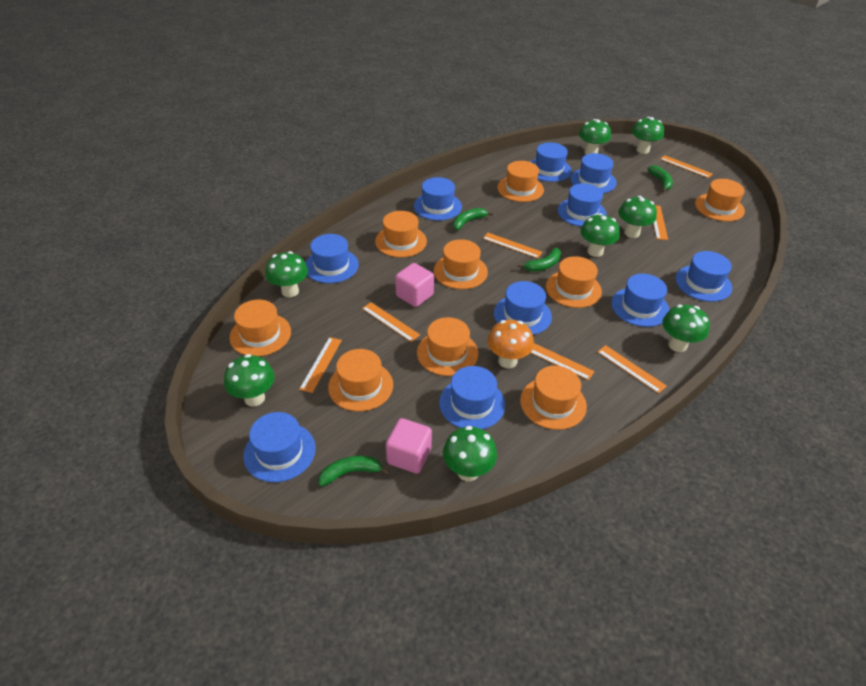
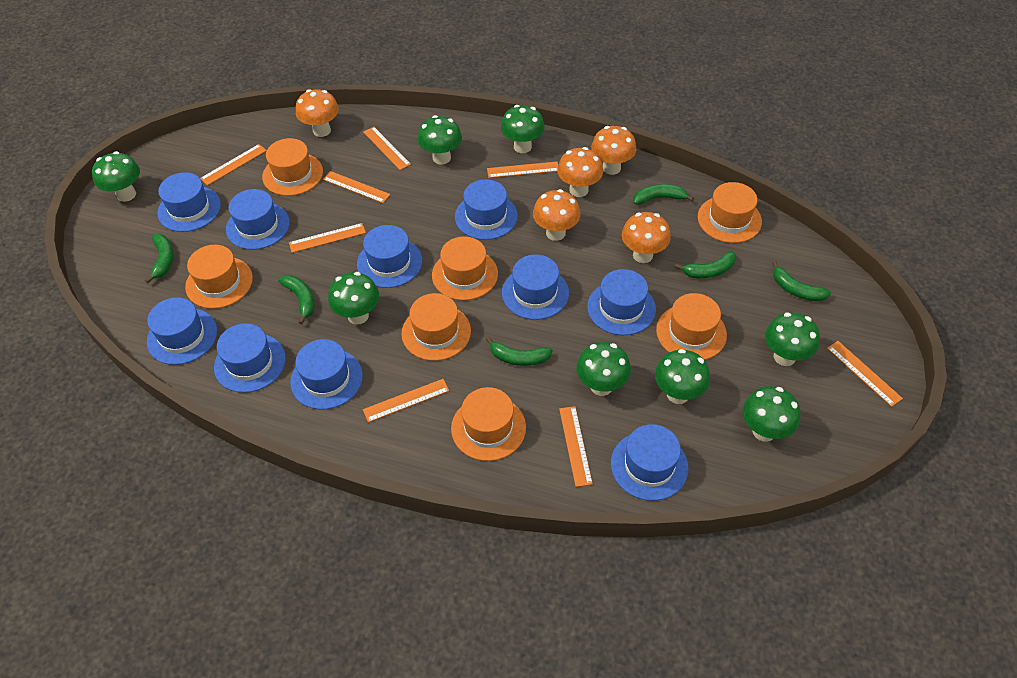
green banana: [319,456,390,487] [453,208,493,230] [517,248,561,272] [647,165,673,192] = 4 -> [145,234,174,283] [278,275,315,324] [486,336,553,366] [634,184,694,205] [675,251,736,278] [772,261,831,301] = 6
orange hat: [229,299,291,356] [328,349,393,411] [375,211,427,258] [417,317,478,376] [434,239,488,289] [497,161,544,202] [520,366,587,430] [546,256,602,308] [695,179,745,221] = 9 -> [185,245,253,309] [262,138,323,196] [401,293,471,361] [432,236,498,300] [451,387,526,461] [656,293,727,360] [697,182,762,243] = 7
orange mushroom: [487,320,534,368] = 1 -> [296,89,339,137] [533,189,580,241] [557,147,603,197] [591,126,636,175] [622,212,671,263] = 5
orange ruler: [299,337,342,393] [362,302,420,342] [483,233,542,259] [531,343,595,380] [597,345,667,394] [653,205,668,240] [660,155,712,178] = 7 -> [200,144,267,186] [289,223,366,253] [323,171,390,203] [363,127,411,170] [363,379,449,423] [487,162,558,178] [559,406,593,487] [827,341,903,407] = 8
pink cube: [386,418,432,474] [395,263,434,307] = 2 -> none = 0

